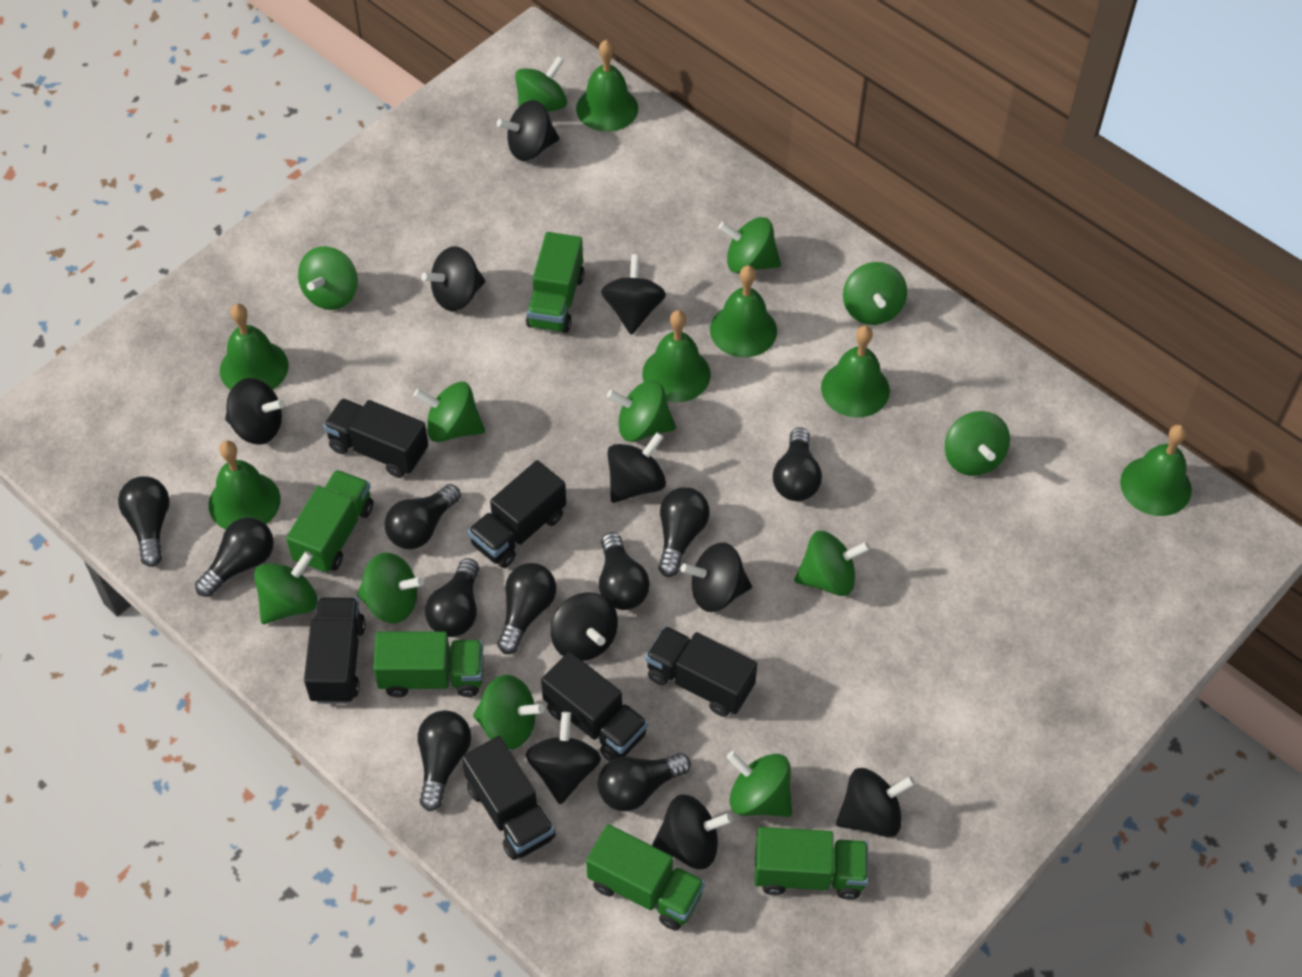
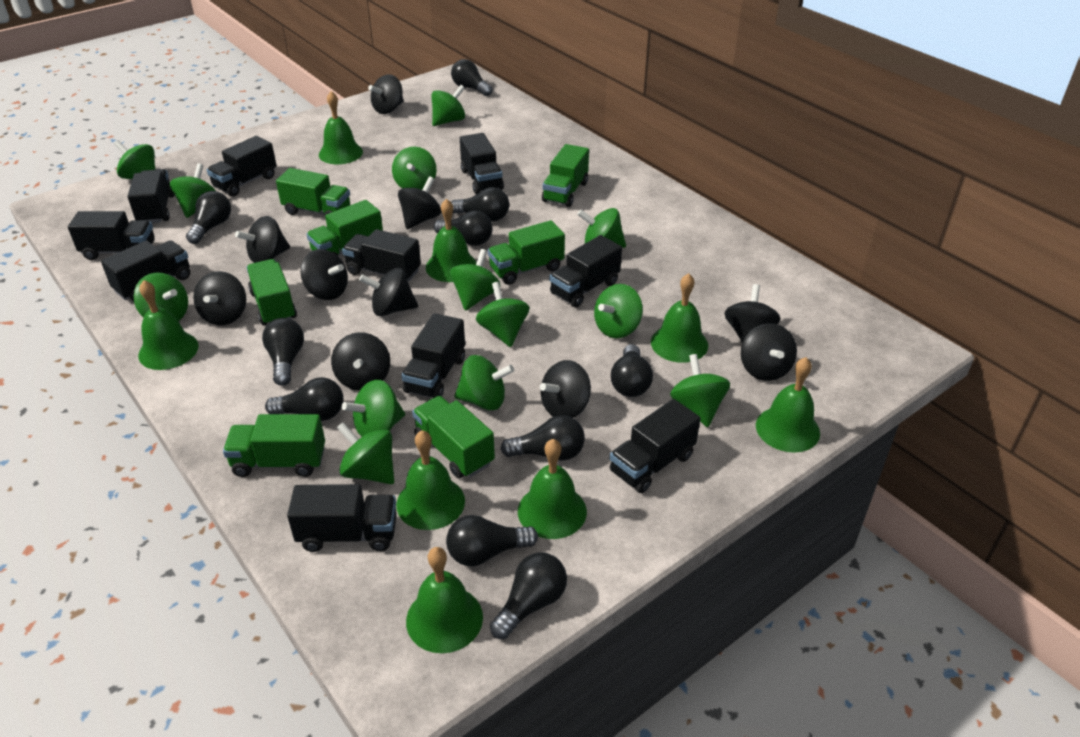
black truck: [304,597,365,704] [323,398,428,478] [462,736,556,860] [468,460,566,568] [541,651,648,762] [645,626,757,717] = 6 -> [68,211,155,260] [101,240,190,301] [127,169,174,223] [207,136,277,196] [287,484,397,552] [342,229,421,281] [401,313,465,398] [460,133,504,194] [549,235,622,307] [610,399,700,493] = 10
green bell: [209,441,280,530] [220,304,289,390] [576,40,638,132] [642,310,711,402] [710,265,777,357] [821,326,890,417] [1120,424,1192,516] = 7 -> [138,280,199,370] [319,91,363,164] [396,430,465,530] [406,547,483,653] [426,199,477,282] [518,439,587,539] [651,273,708,363] [756,357,820,453] = 8
green spinning top: [254,551,318,624] [298,246,358,310] [357,553,424,624] [414,382,485,442] [473,675,545,749] [515,56,567,112] [607,380,676,442] [718,217,781,273] [726,751,792,817] [794,531,870,596] [843,262,907,325] [945,411,1010,476] = 12 -> [114,140,156,179] [134,273,188,321] [170,163,216,218] [337,422,394,484] [342,379,405,436] [392,146,436,190] [431,85,465,126] [450,249,500,311] [454,355,514,410] [476,282,529,347] [577,208,626,248] [594,284,643,338] [670,354,730,427] = 13
green truck: [286,470,374,573] [373,631,483,697] [526,232,585,333] [586,824,705,931] [755,827,868,900] = 5 -> [223,414,325,477] [247,259,297,325] [276,168,350,219] [306,200,383,257] [412,396,495,478] [488,220,565,285] [542,144,589,207] = 7

